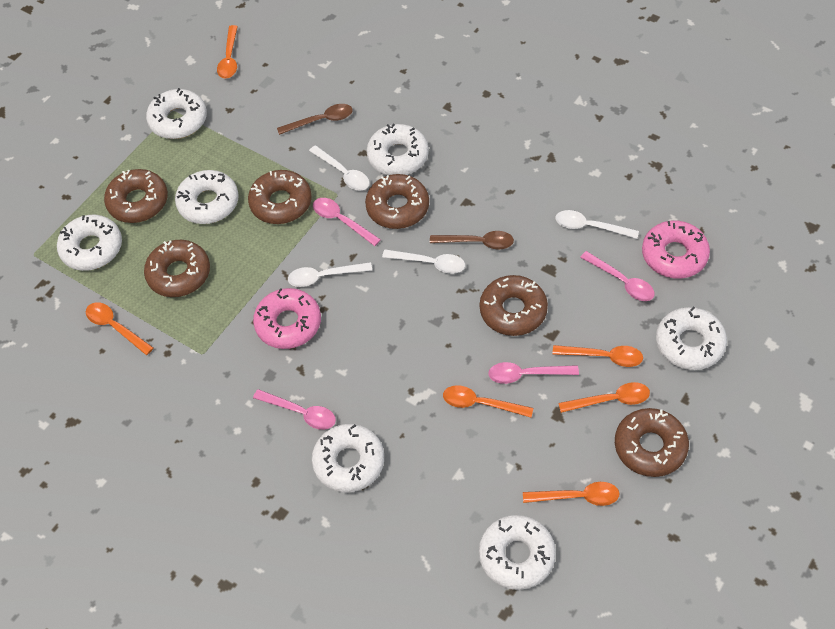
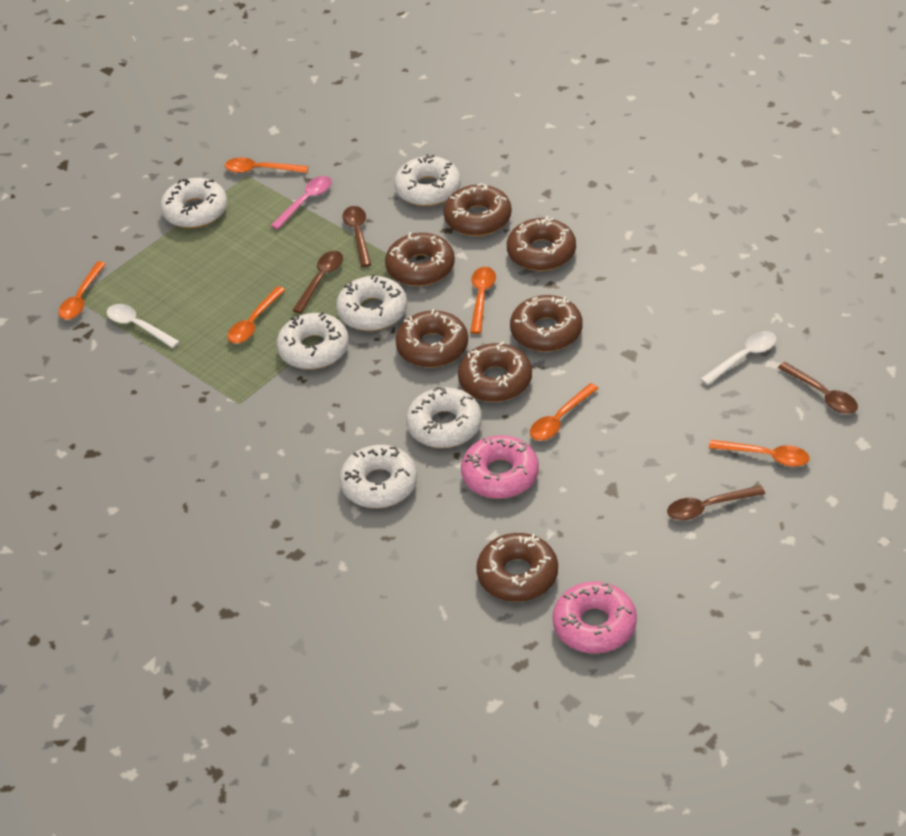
brown donut: [104,169,168,223] [144,240,210,297] [248,170,312,224] [365,174,429,229] [480,275,548,336] [615,408,689,477] = 6 -> [385,232,455,286] [395,309,468,367] [443,183,512,236] [458,342,532,402] [476,533,558,602] [507,216,576,271] [510,295,583,352] = 7
brown spoon: [277,104,353,135] [430,231,514,249] = 2 -> [292,251,343,314] [342,206,372,267] [667,485,765,520] [778,362,858,414] = 4
pink spoon: [253,389,336,430] [313,198,381,246] [488,362,579,384] [580,251,655,301] = 4 -> [270,176,332,230] = 1
white donut: [57,215,122,271] [146,88,207,139] [175,170,239,224] [312,424,384,493] [367,124,429,175] [479,515,556,590] [656,306,727,370] = 7 -> [160,178,228,228] [277,312,349,370] [336,274,407,331] [339,445,417,508] [394,154,461,206] [406,387,482,448] = 6
white spoon: [288,262,372,287] [309,145,369,191] [382,249,465,274] [556,210,639,239] = 4 -> [107,304,180,348] [700,331,777,385] = 2

